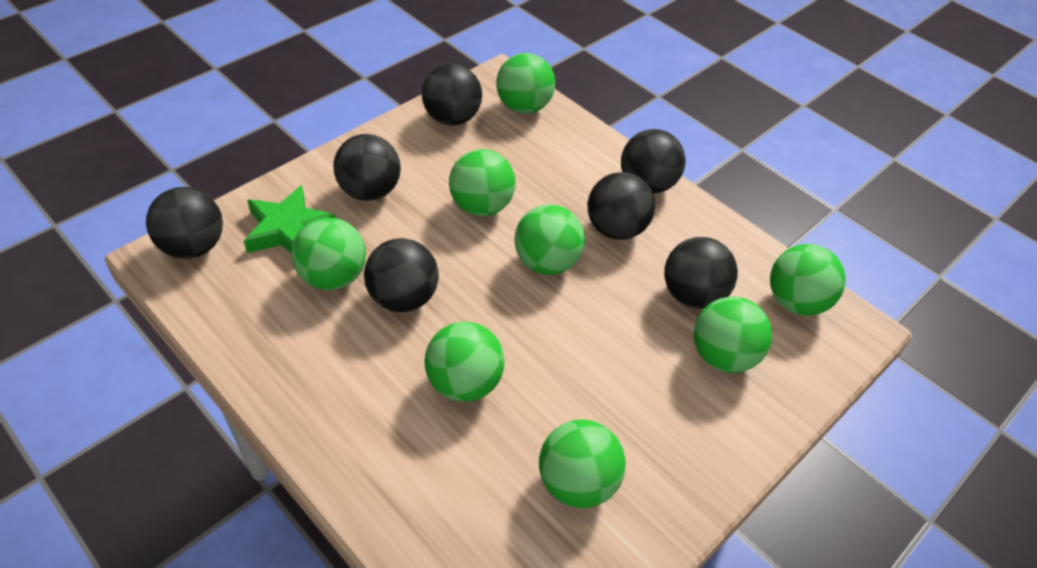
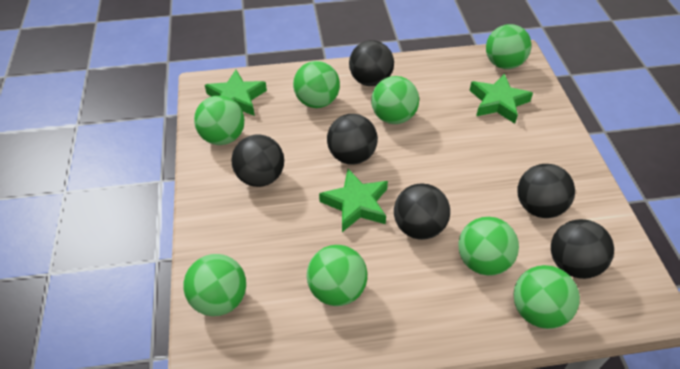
black ball: [146,187,223,259] [333,134,401,201] [364,238,439,312] [422,64,482,126] [587,172,655,240] [621,129,686,193] [664,237,738,309] = 7 -> [232,134,284,187] [327,114,378,165] [349,40,394,86] [394,183,450,240] [518,164,575,218] [551,219,614,279] = 6
green star: [244,185,335,253] = 1 -> [205,70,267,116] [319,169,388,232] [469,73,533,124] = 3

